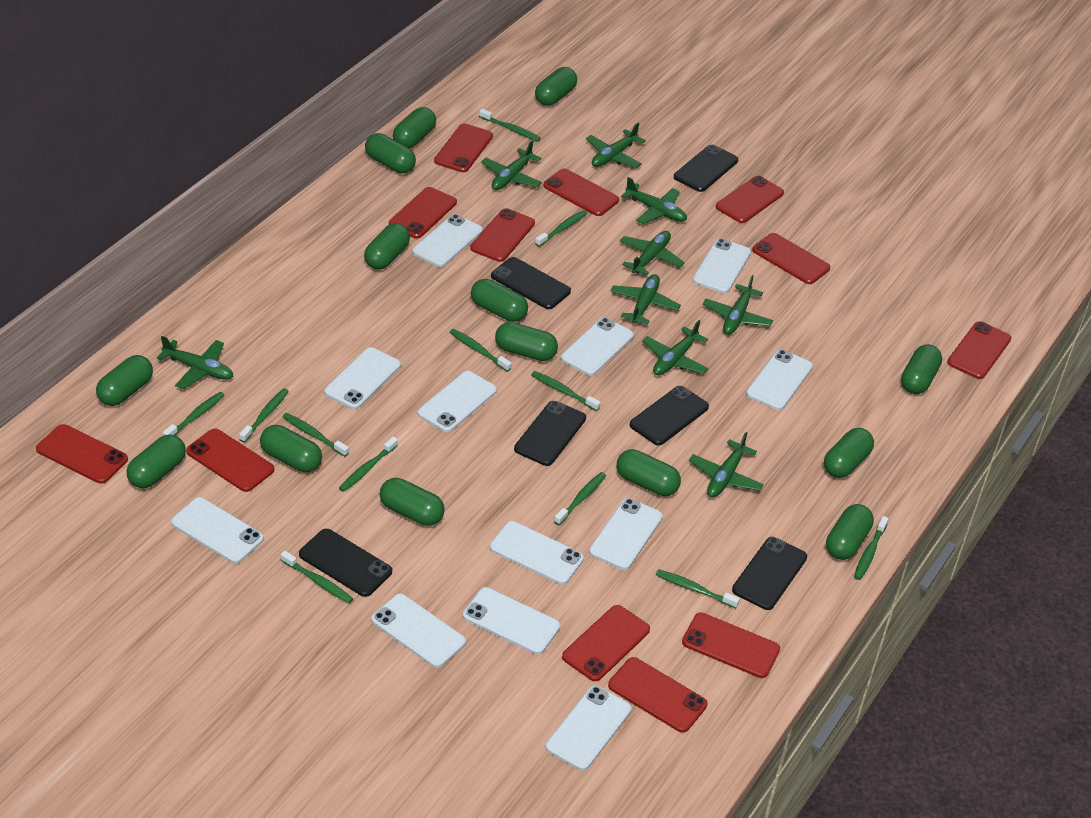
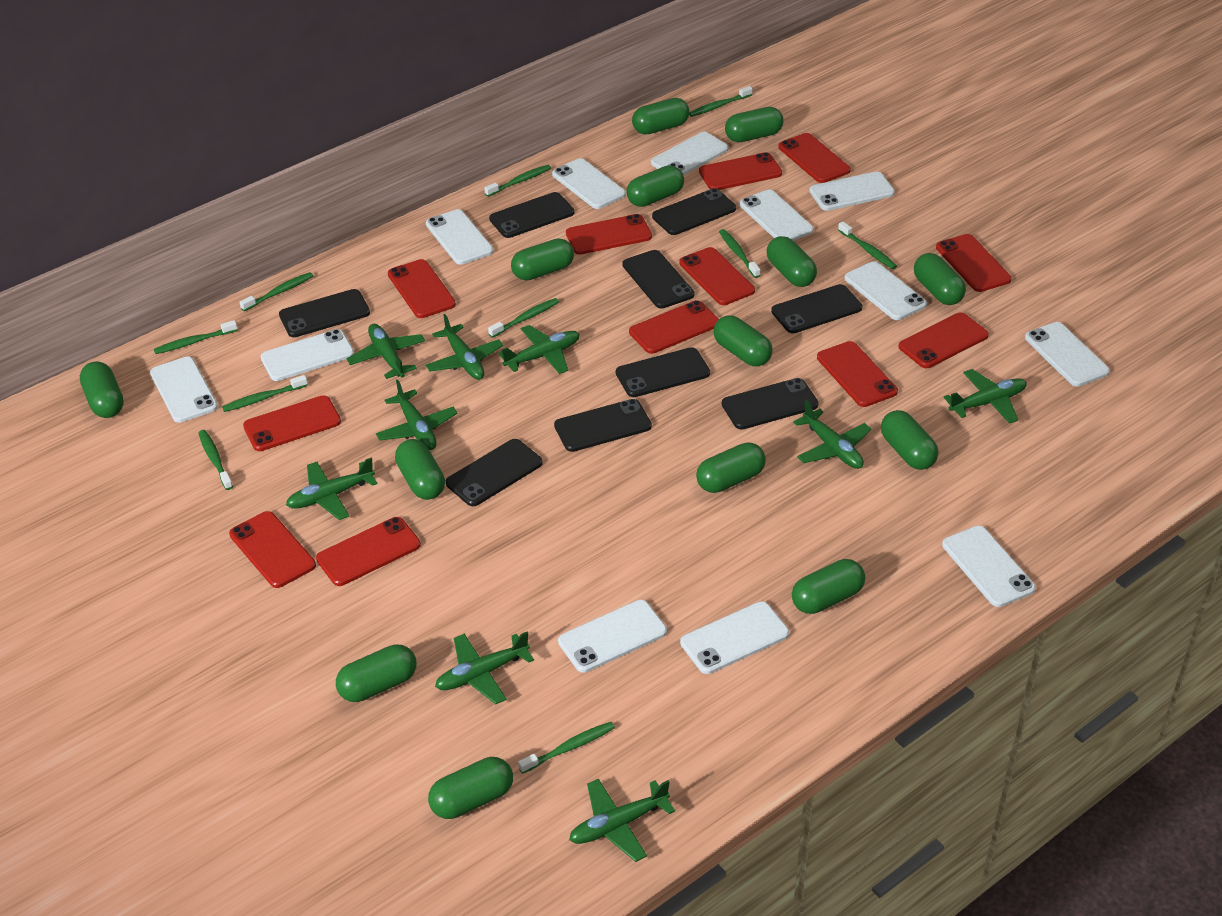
black phone: [299,529,392,597] [491,257,571,309] [514,401,586,466] [630,386,709,446] [674,145,738,192] [732,537,807,610] = 6 -> [279,289,370,337] [446,439,543,506] [489,192,574,238] [554,399,652,452] [616,347,710,397] [622,250,694,308] [652,188,736,235] [722,378,819,430] [771,284,862,333] = 9
green toothbrush: [162,392,225,436] [239,388,289,443] [280,551,353,603] [283,413,349,457] [339,436,398,492] [450,329,512,372] [479,109,541,141] [531,371,601,411] [535,211,587,247] [554,472,606,525] [656,569,740,608] [854,516,889,580] = 12 -> [154,320,238,354] [198,430,233,490] [222,375,308,412] [240,272,313,311] [484,165,551,197] [488,298,559,338] [518,722,615,774] [689,86,753,117] [719,229,761,278] [838,221,897,269] = 10

